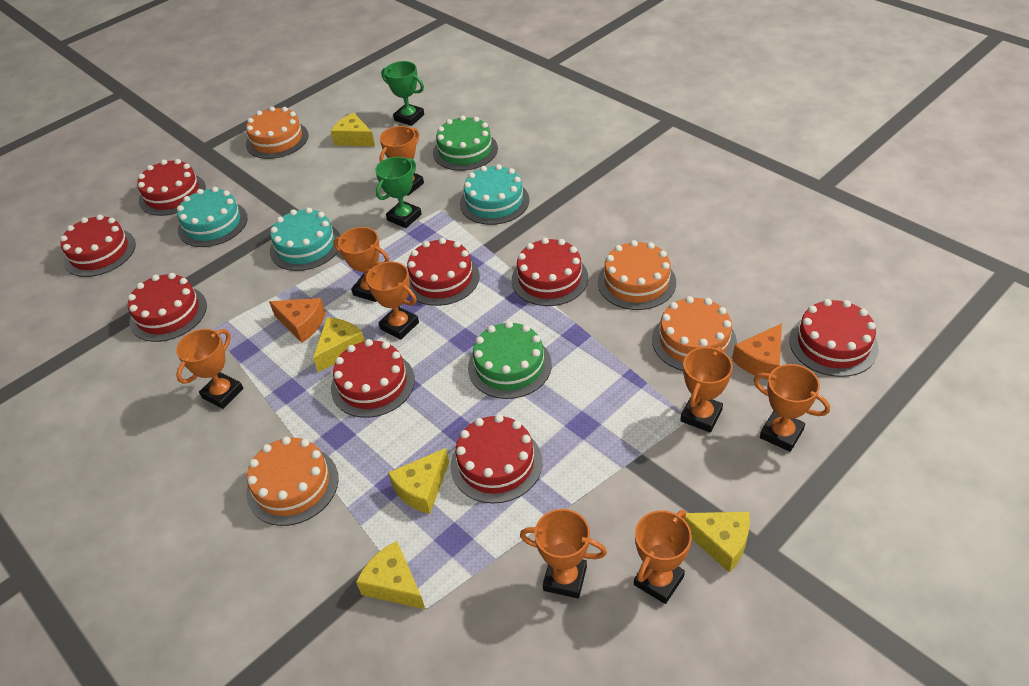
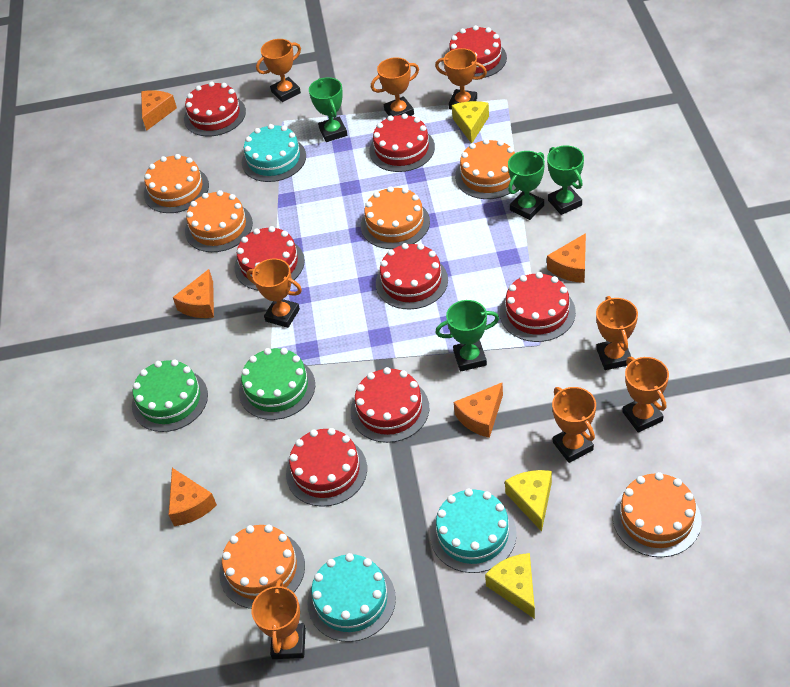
green trophy: [375,157,422,228] [381,61,424,126] = 2 -> [309,77,347,142] [435,300,499,371] [508,151,545,220] [547,145,584,215] = 4
orange cake: [246,106,308,159] [246,437,339,526] [598,240,676,310] [652,296,737,371] = 4 -> [144,154,209,213] [185,190,253,252] [219,525,305,609] [361,186,430,249] [455,139,516,199] [613,472,701,557] = 6
orange cheese: [269,298,326,343] [732,323,782,380] = 2 -> [141,90,177,131] [169,468,217,526] [173,269,214,318] [454,383,503,438] [547,233,586,283] = 5
yellow cheese: [313,317,365,372] [331,113,375,146] [356,541,425,609] [388,448,449,514] [685,512,750,573] = 5 -> [452,101,489,143] [485,553,535,619] [505,470,552,532] = 3

